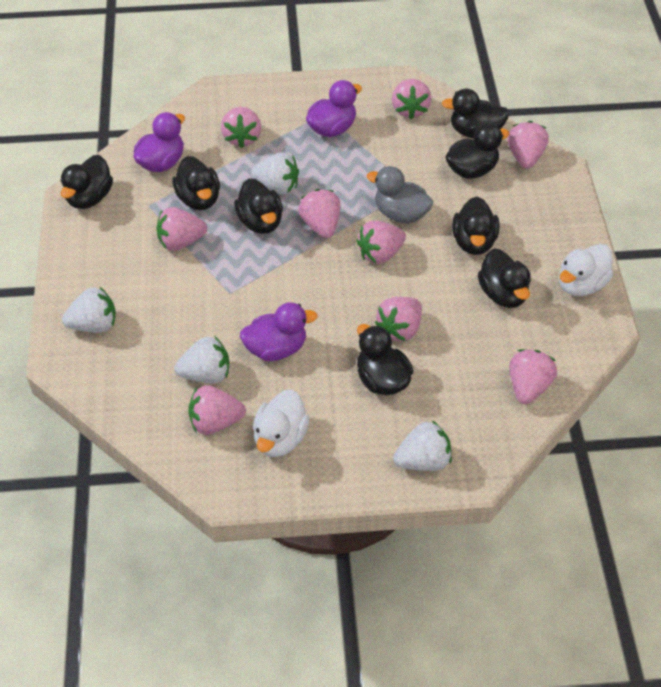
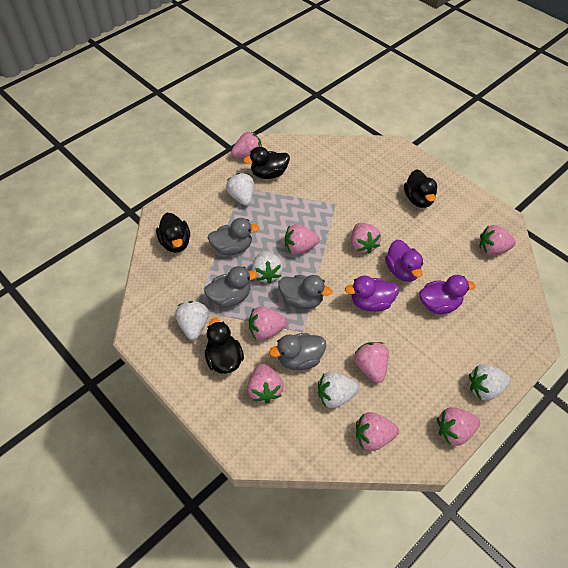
black duck: [60,155,113,209] [172,156,220,210] [234,178,283,234] [357,324,413,395] [442,89,510,138] [445,123,510,179] [452,197,499,255] [478,249,531,308] = 8 -> [156,213,190,253] [205,318,244,374] [243,147,290,179] [404,169,437,208] = 4
grey duck: [367,166,433,224] = 1 -> [204,266,258,308] [207,218,259,255] [269,333,326,370] [278,275,332,309] = 4
white duck: [253,389,310,457] [559,244,614,296] = 2 -> none = 0
white strawberry: [62,287,116,333] [174,336,229,384] [251,153,299,195] [393,420,452,471] = 4 -> [175,301,209,340] [226,173,254,206] [252,251,283,284] [318,372,359,408] [469,364,511,401] = 5

